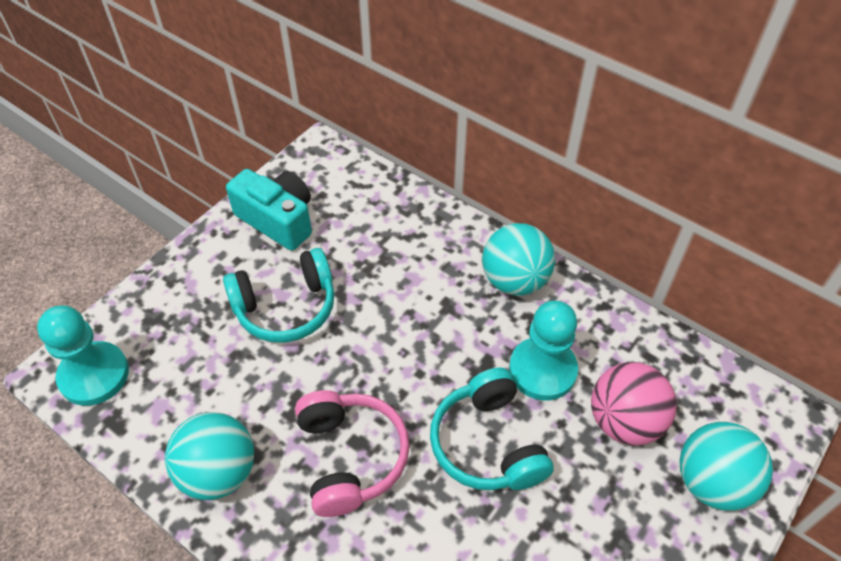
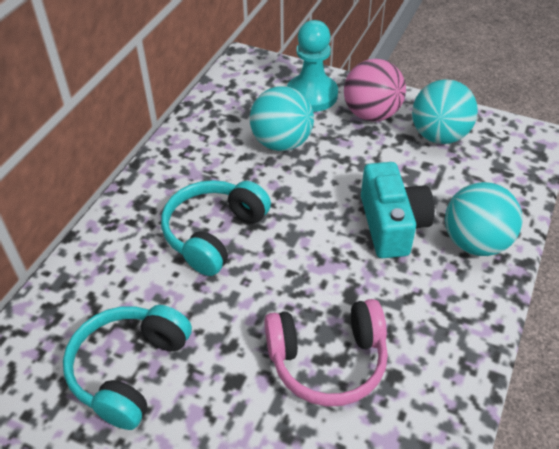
turquoise pawn: [37,306,129,406] [509,301,578,400] = 2 -> [287,20,338,112] = 1

